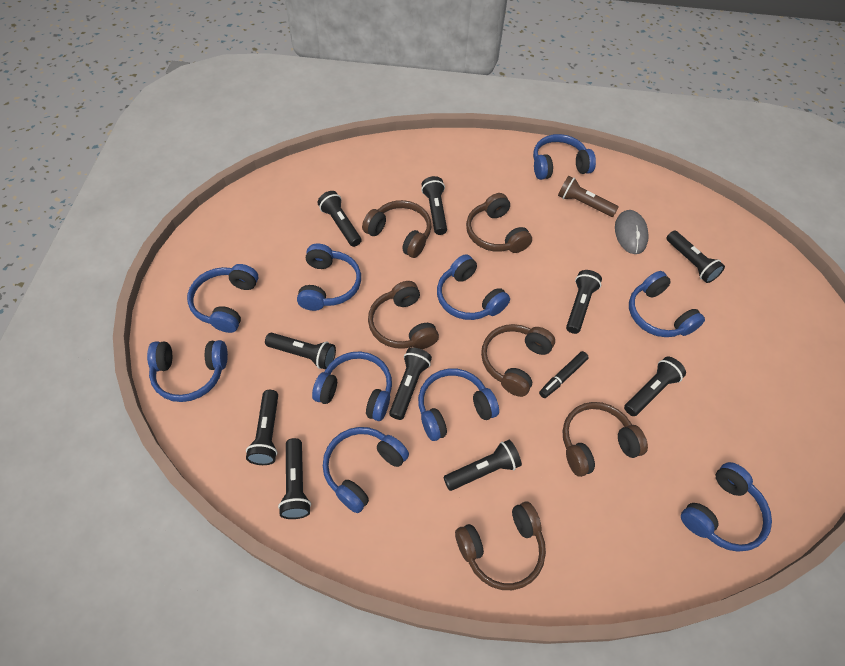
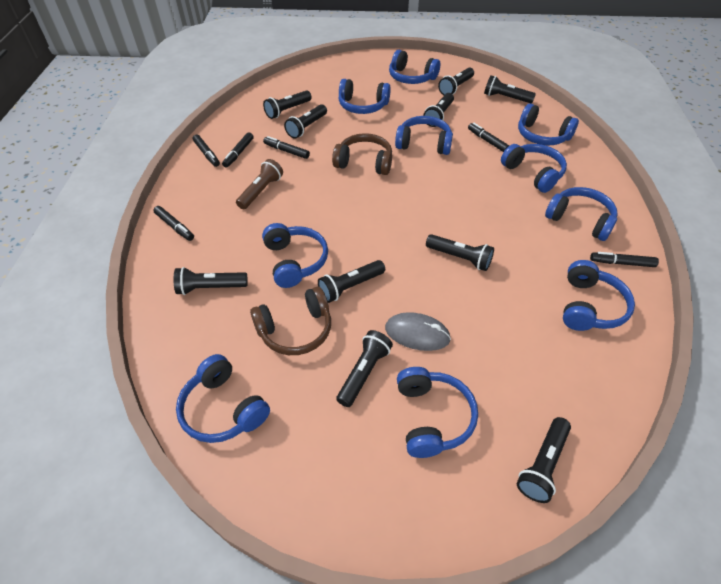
black marker: [539,351,589,398] = 1 -> [153,206,194,241] [192,134,220,167] [222,132,254,168] [263,136,310,159] [468,123,509,152] [590,252,659,267] = 6
brown headphones: [362,200,432,258] [368,281,439,349] [455,502,546,590] [466,193,532,253] [481,324,555,397] [562,402,648,477] = 6 -> [250,286,331,355] [332,133,392,175] = 2

